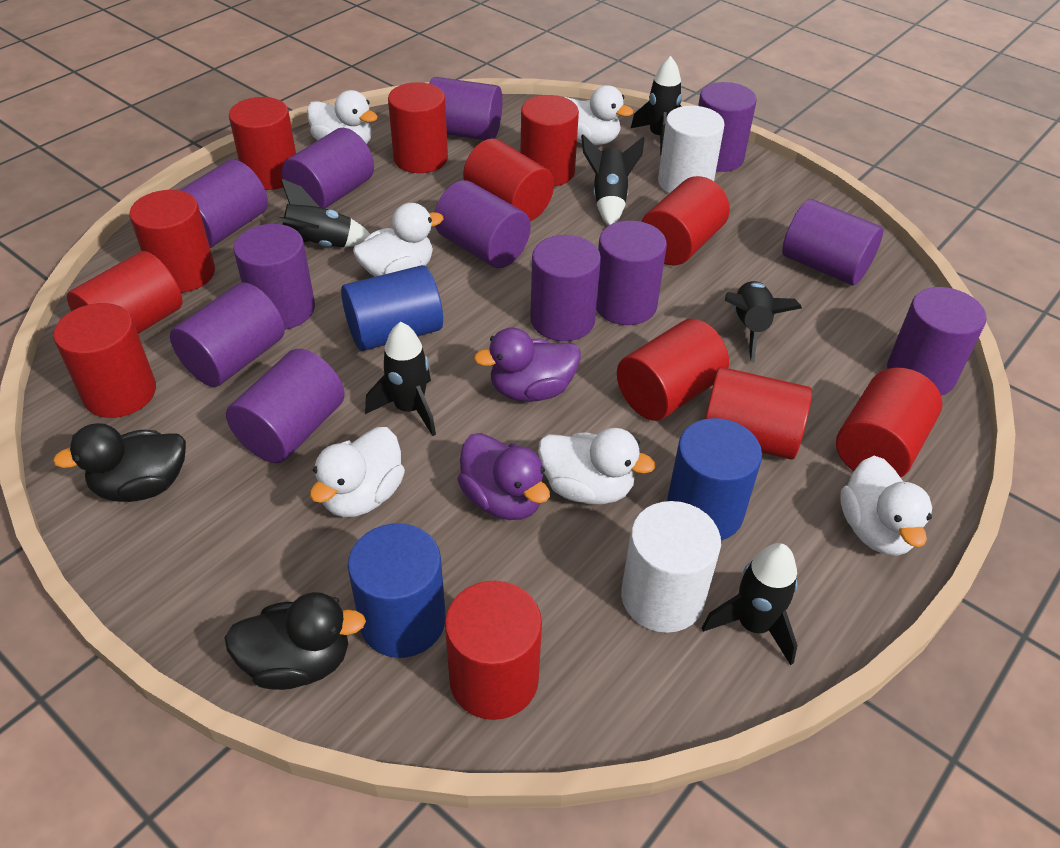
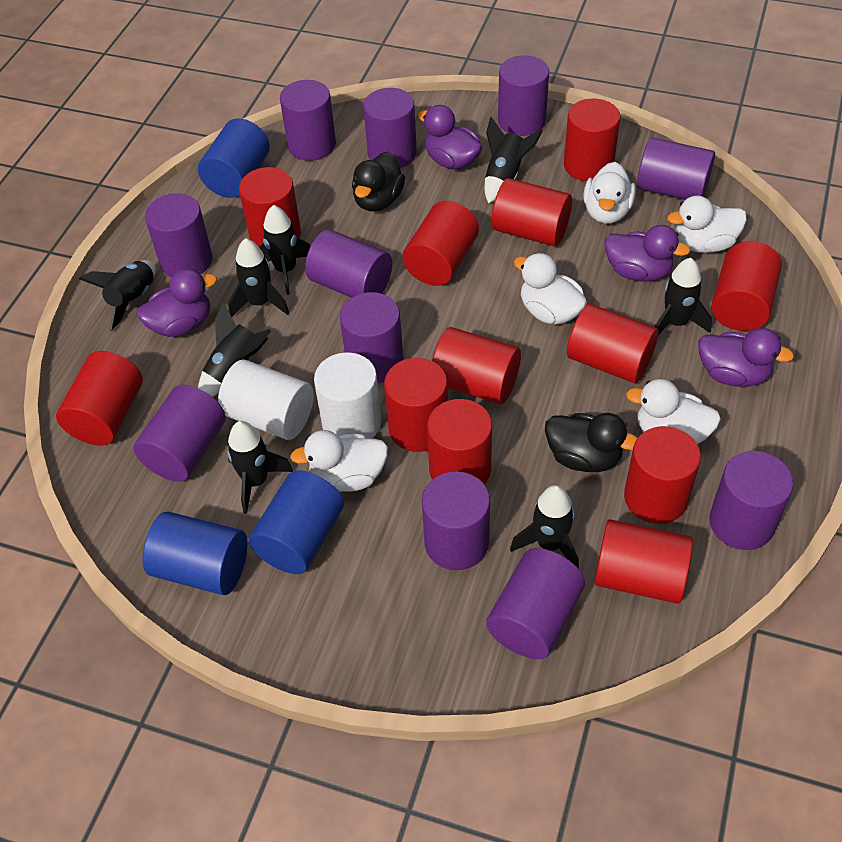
black rocket: [275,178,370,247] [365,322,436,436] [581,135,645,225] [631,56,682,155] [702,543,798,665] [725,281,802,363] = 6 -> [79,260,156,331] [198,303,271,397] [227,421,293,514] [228,238,289,317] [259,205,311,295] [485,117,543,203] [510,485,579,569] [655,258,712,335] = 8
purple cylinder: [170,282,285,387] [179,160,268,248] [226,349,345,463] [233,224,315,330] [282,128,374,208] [429,77,502,140] [435,180,531,268] [530,235,601,341] [596,220,667,325] [698,82,757,172] [782,199,883,285] [887,287,986,396] = 12 -> [133,385,226,482] [145,193,213,277] [280,80,336,161] [305,229,392,298] [340,292,403,383] [363,88,417,168] [422,471,490,570] [486,548,585,659] [498,55,549,136] [637,137,715,200] [709,451,793,550] = 11
purple duck: [457,433,550,520] [474,328,581,402] = 2 -> [137,269,217,337] [418,105,482,170] [605,225,690,282] [699,328,794,387] = 4
white duck: [307,90,378,144] [310,427,405,517] [353,203,444,277] [538,428,656,505] [565,85,633,145] [840,456,932,556] = 6 -> [290,430,388,492] [514,253,587,325] [583,162,636,224] [626,379,721,444] [667,196,747,253] = 5

